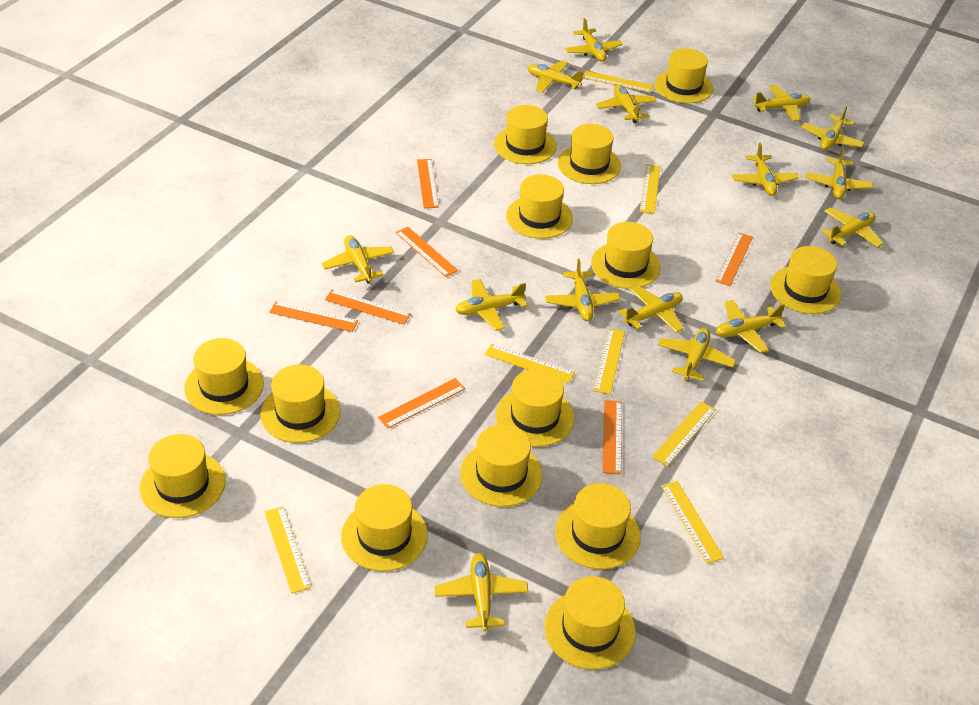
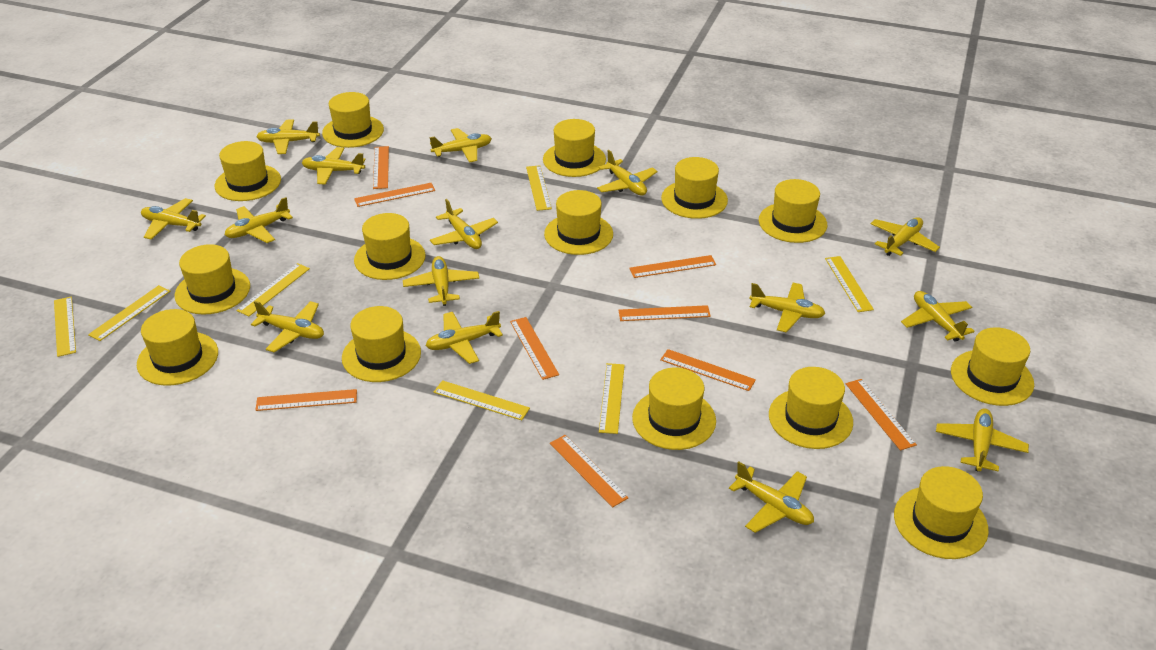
orange ruler: [269,301,358,332] [325,289,411,325] [378,378,466,429] [396,227,458,277] [417,159,439,208] [603,400,622,474] [715,232,753,286] = 7 -> [256,389,357,411] [354,183,435,207] [373,146,389,189] [510,317,559,380] [550,435,629,507] [618,305,711,321] [629,255,716,278] [660,349,756,391] [846,379,917,451] = 9

